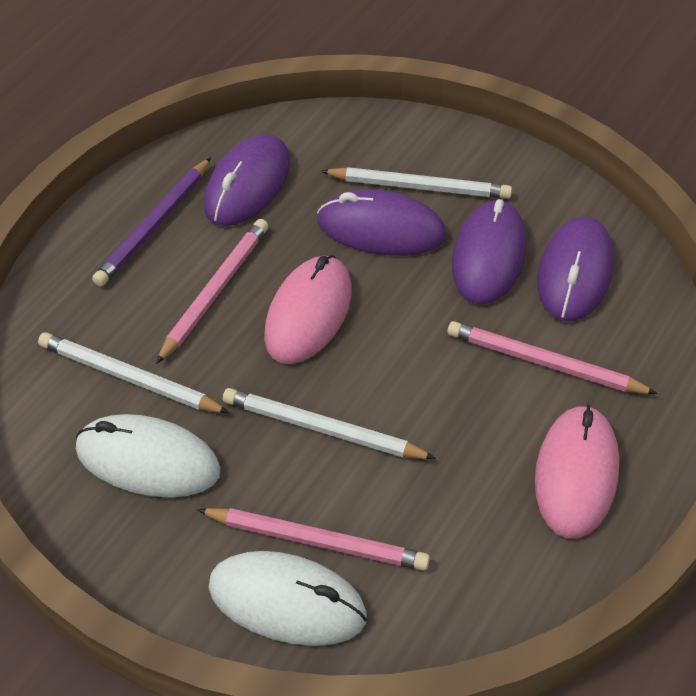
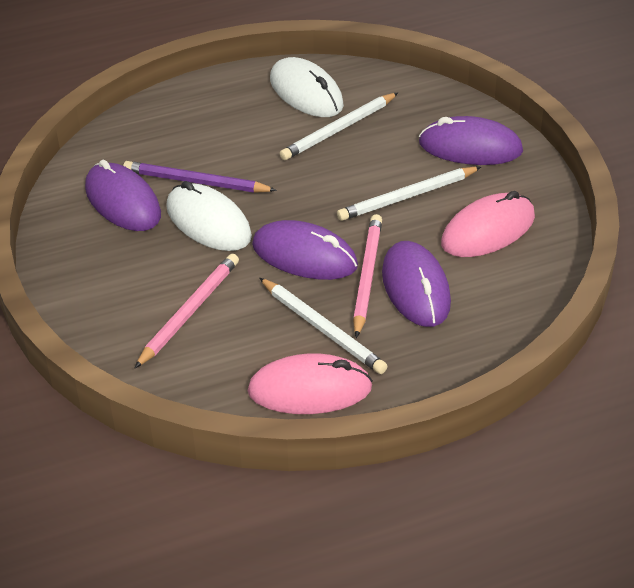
pink pencil: [156,219,268,364] [197,508,430,571] [447,321,658,394] = 3 -> [135,254,239,368] [353,214,382,338] = 2

